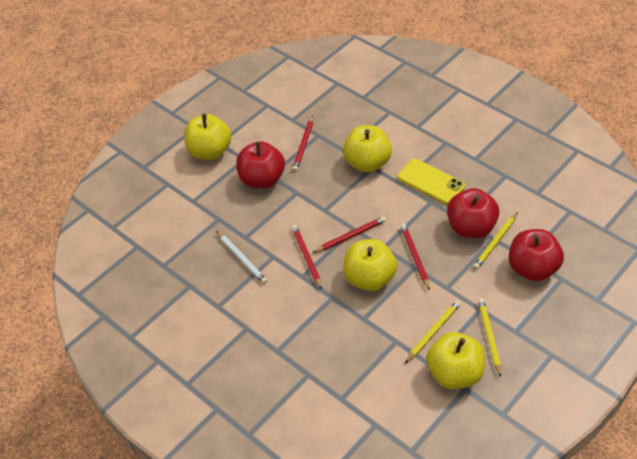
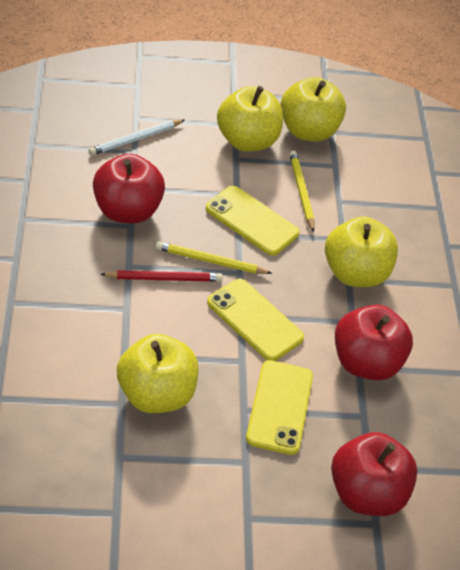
red pencil: [292,116,313,171] [292,225,322,289] [312,216,386,253] [400,224,430,290] = 4 -> [100,270,223,282] = 1
yellow pencil: [405,300,461,363] [473,212,518,270] [478,298,501,377] = 3 -> [156,241,272,274] [289,150,314,232] = 2
yellow phone: [398,159,465,205] = 1 -> [206,186,300,256] [207,279,304,361] [246,360,313,455] = 3

